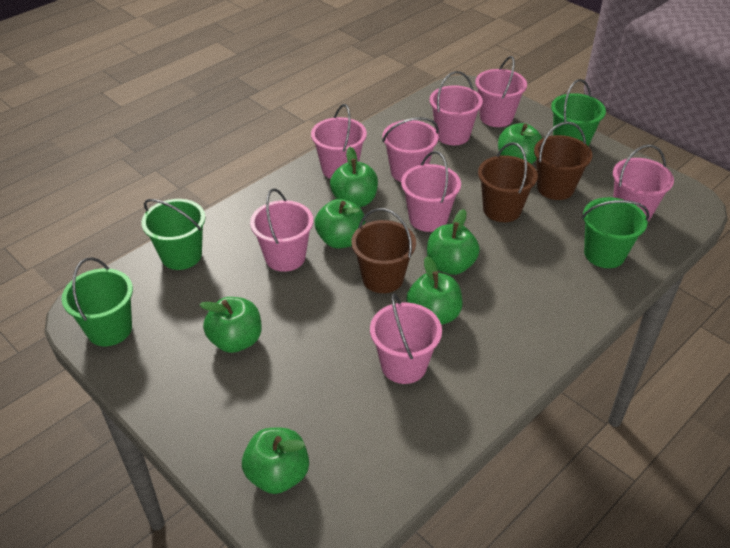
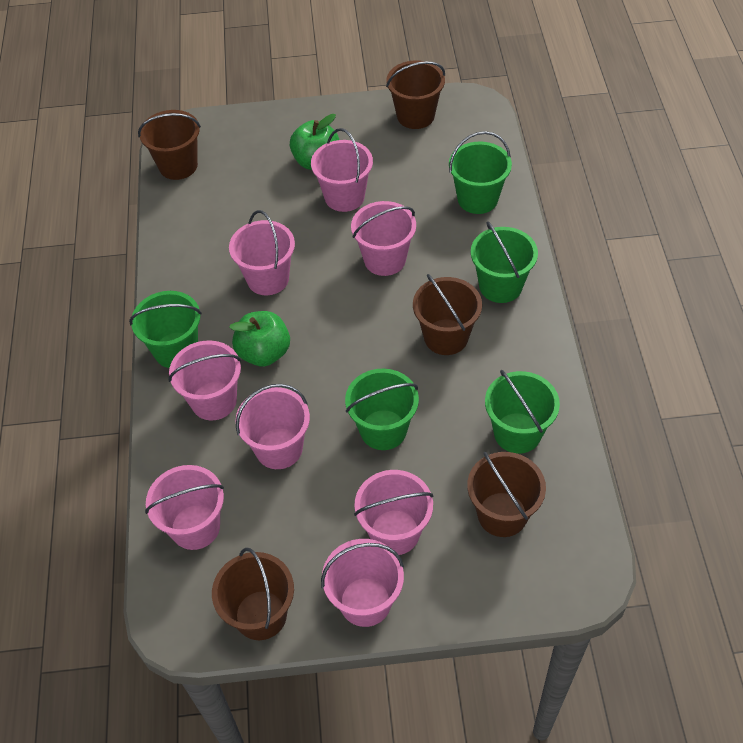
brown bucket: [351,208,416,293] [478,142,538,222] [534,122,592,200] = 3 -> [138,110,201,180] [212,547,294,640] [386,60,445,129] [413,274,482,355] [467,452,546,537] = 5
green apple: [199,297,262,353] [242,428,309,494] [315,199,365,249] [330,147,378,207] [406,256,463,325] [427,209,480,275] [498,123,542,164] = 7 -> [229,311,290,367] [290,114,339,170] = 2
green bucket: [62,257,133,346] [141,199,206,270] [551,79,606,146] [582,197,649,268] = 4 -> [129,291,202,368] [345,368,419,450] [449,131,512,214] [471,221,538,303] [485,370,560,454] = 5

